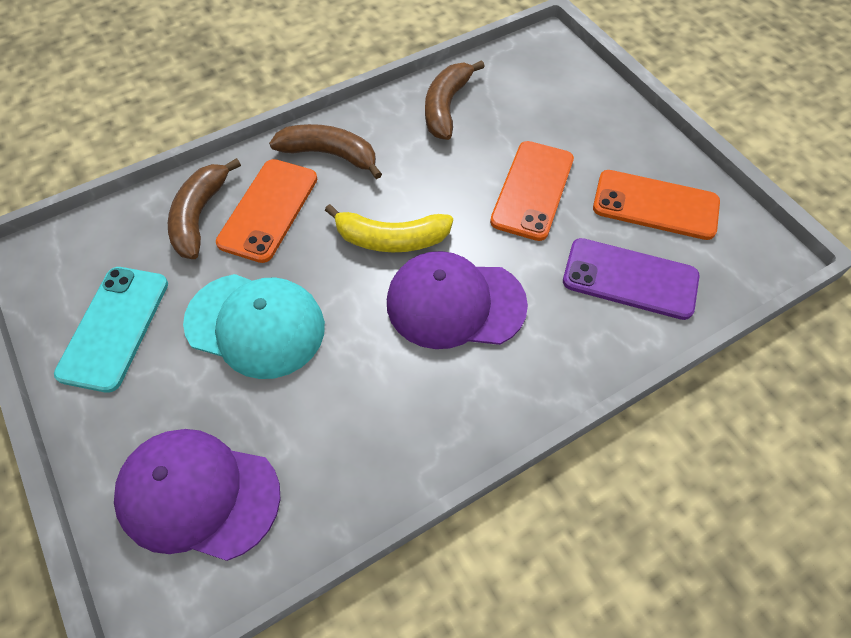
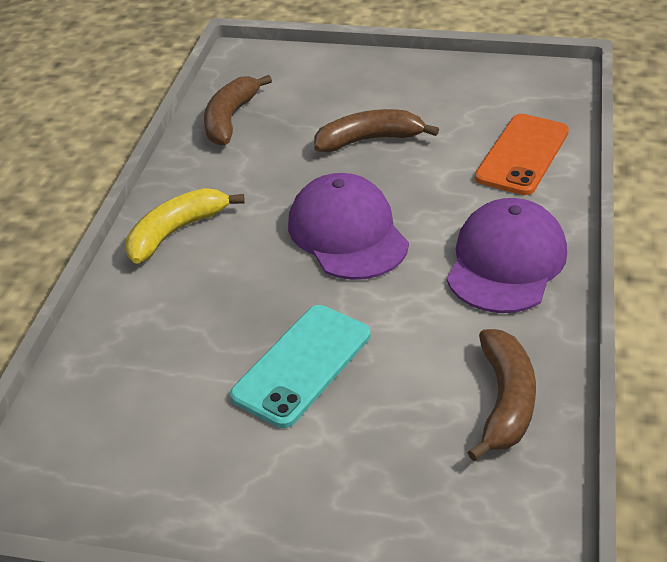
orange phone: [216,159,317,263] [490,141,574,241] [593,170,720,240] = 3 -> [475,114,569,195] = 1
purple phone: [563,238,699,320] = 1 -> none = 0
turquoise cap: [183,274,325,379] = 1 -> none = 0

